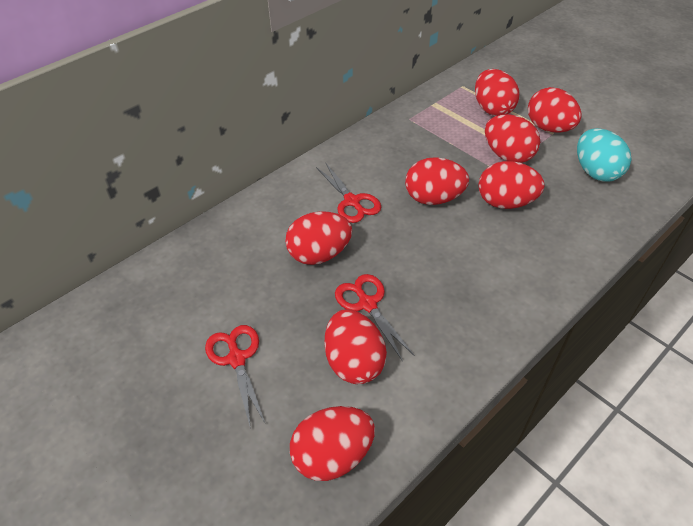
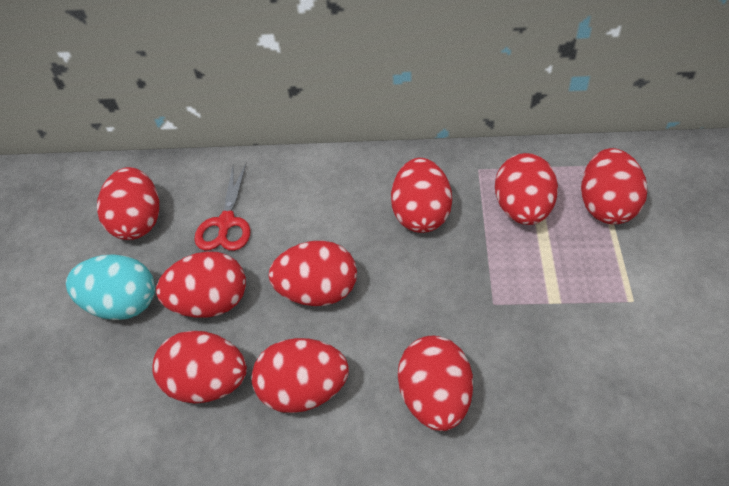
red egg: [285,211,352,265] [290,406,375,481] [325,309,387,384] [405,157,469,205] [475,69,519,116] [478,161,545,209] [485,114,540,163] [528,87,582,133] = 8 -> [97,167,159,240] [152,331,247,403] [156,251,246,318] [252,338,349,413] [268,241,357,306] [391,158,452,233] [398,336,473,431] [495,153,558,225] [581,148,647,224] = 9
red scissors: [205,325,265,429] [316,162,381,223] [335,274,415,361] = 3 -> [194,164,250,251] = 1

